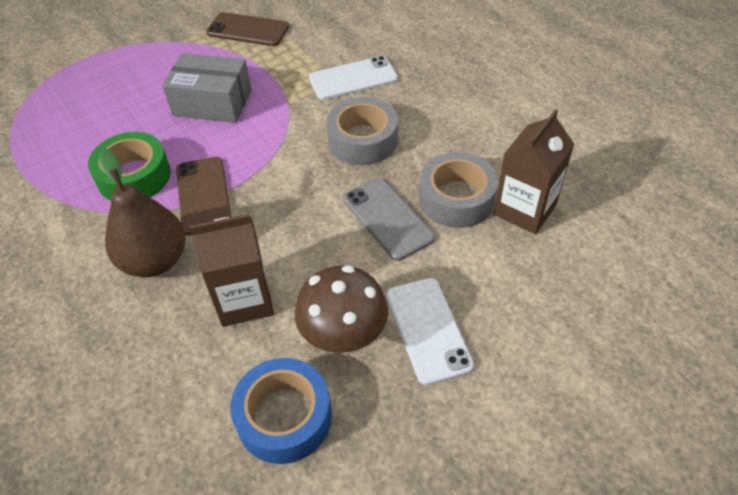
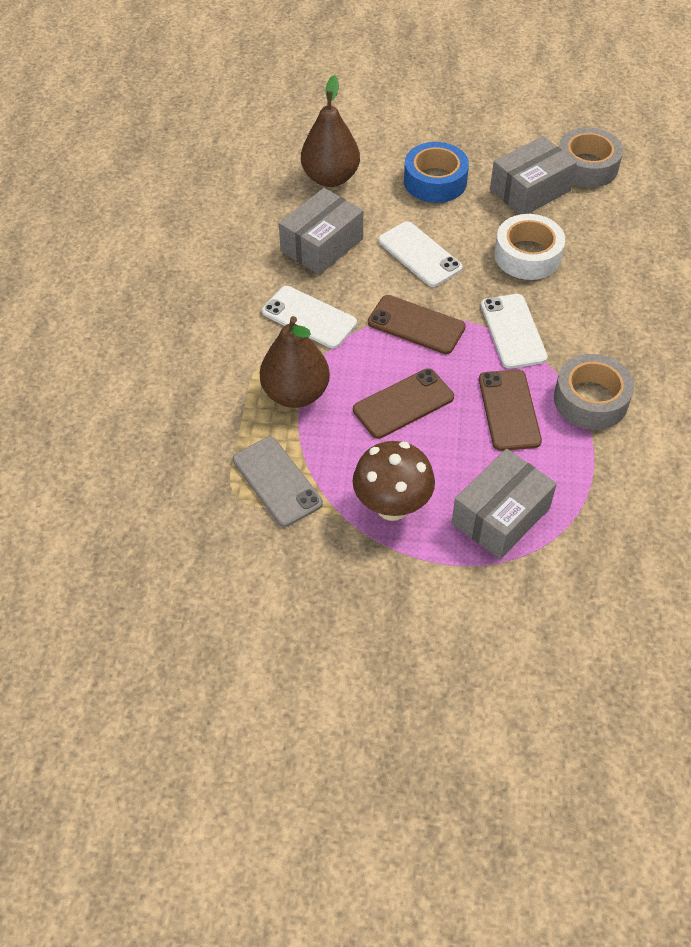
brown carton: [190,214,274,327] [493,109,574,234] = 2 -> none = 0
brown pear: [99,148,186,277] = 1 -> [260,316,330,408] [301,75,360,187] = 2
brown phone: [176,157,232,235] [206,12,289,46] = 2 -> [353,368,454,439] [368,295,466,354] [479,369,542,451] = 3
green tape: [88,132,171,201] = 1 -> none = 0
grey box: [162,53,252,123] = 1 -> [279,188,363,275] [451,449,557,559] [490,136,577,215] = 3
white phone: [309,56,398,100] [387,278,474,385] = 2 -> [262,286,357,349] [378,221,463,287] [481,294,548,369] = 3
white tape: none = 0 -> [494,214,565,280] = 1

